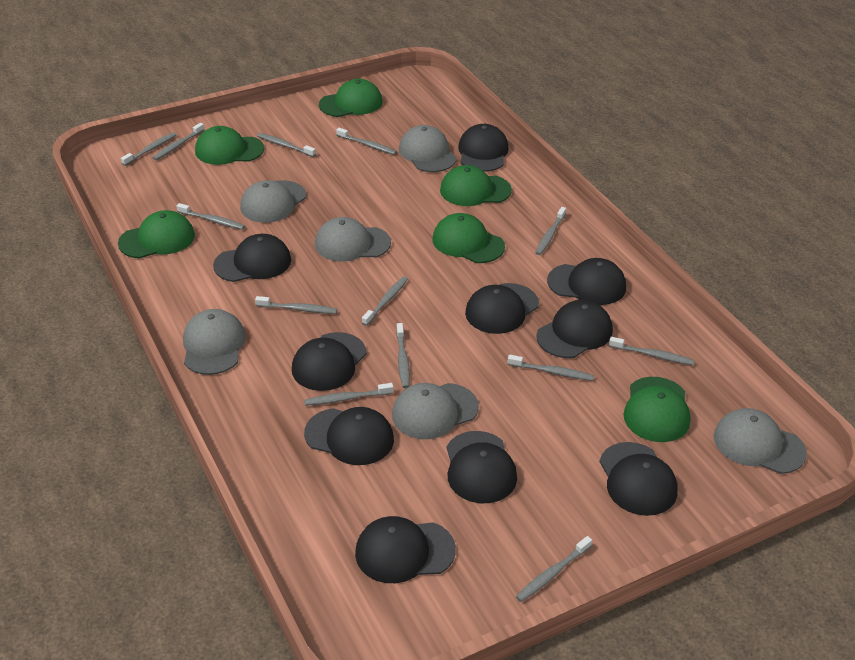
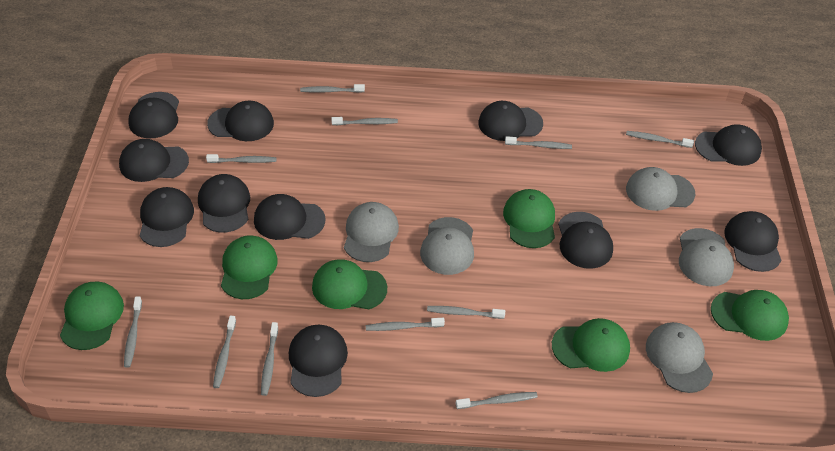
black cap: [213,234,291,282] [292,332,367,391] [304,407,394,465] [355,516,456,583] [447,431,517,503] [458,124,509,172] [465,283,539,334] [536,300,613,358] [547,258,626,305] [599,442,678,516] = 10 -> [119,139,189,182] [128,92,179,138] [139,187,194,247] [198,174,250,233] [207,101,274,141] [254,194,325,240] [289,325,348,397] [478,101,543,141] [558,212,613,269] [695,124,762,166] [724,211,781,272] = 11
grey cap: [183,309,246,375] [240,180,306,223] [315,217,391,262] [392,383,479,439] [399,125,457,172] [713,408,807,474] = 6 -> [344,202,399,262] [420,217,474,275] [626,167,695,211] [646,322,713,393] [679,228,734,286] = 5
grey toothbrush: [121,132,176,166] [153,123,205,160] [176,203,245,230] [255,296,337,314] [257,133,316,157] [304,383,394,406] [336,128,397,155] [362,276,408,326] [396,323,410,388] [508,355,594,381] [516,536,592,602] [535,207,566,255] [609,337,694,365] = 13 -> [124,296,142,368] [206,154,276,163] [213,316,236,388] [261,322,278,396] [300,84,365,93] [331,117,398,125] [366,318,445,331] [427,306,505,319] [456,392,538,409] [505,136,572,149] [626,131,694,148] = 11

